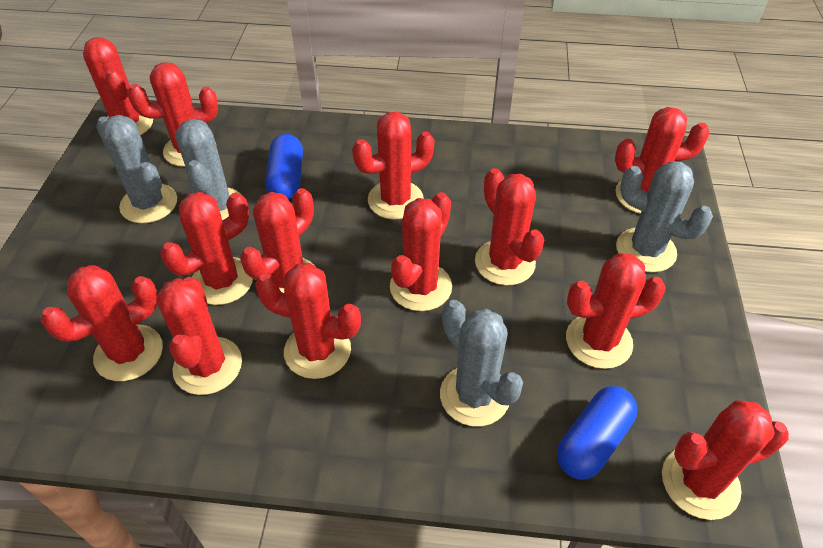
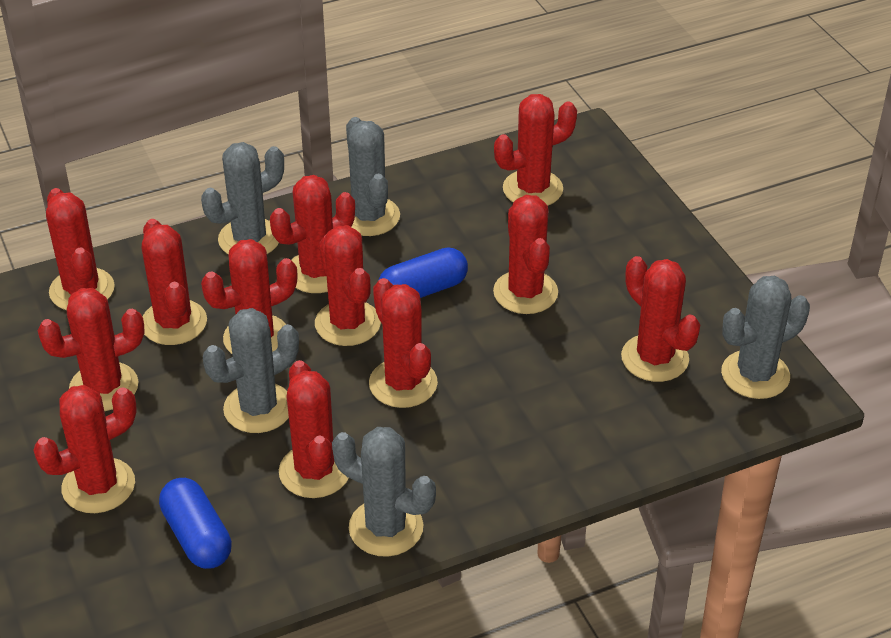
grey cactus: [96,115,177,223] [175,119,240,221] [440,300,523,426] [616,161,713,272] = 4 -> [201,142,284,255] [203,308,299,433] [332,427,436,557] [346,117,400,236] [721,276,810,399] = 5
red cactus: [40,265,163,381] [83,37,153,135] [128,62,218,167] [156,277,242,395] [160,192,253,305] [240,188,316,293] [255,263,361,379] [352,112,434,220] [390,192,452,311] [475,168,544,286] [566,253,666,369] [615,107,710,214] [662,400,789,520] = 13 -> [33,385,137,513] [37,288,145,411] [46,188,115,310] [141,219,207,345] [201,239,298,354] [270,175,355,293] [279,360,349,498] [315,225,381,346] [369,278,438,408] [493,195,558,314] [494,94,577,206] [621,256,700,382] = 12

